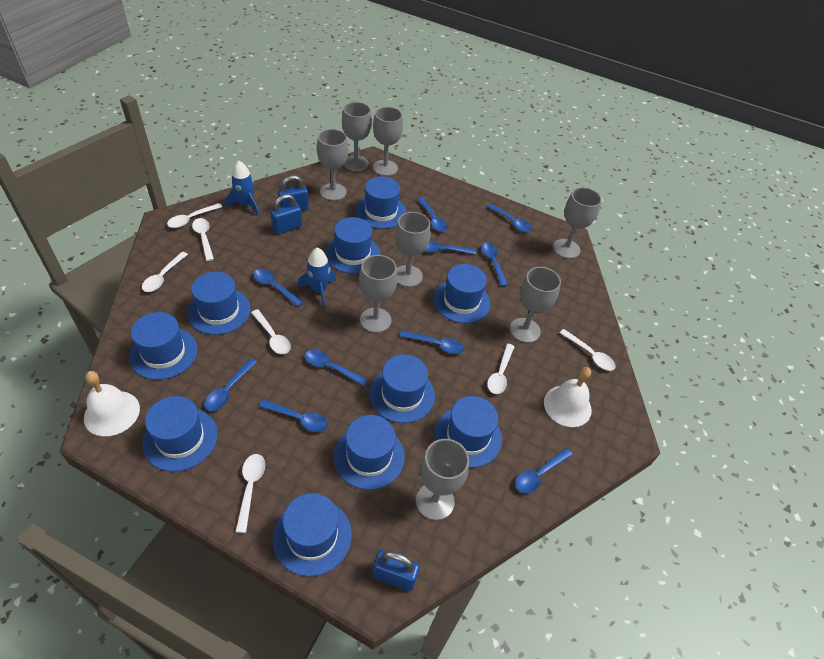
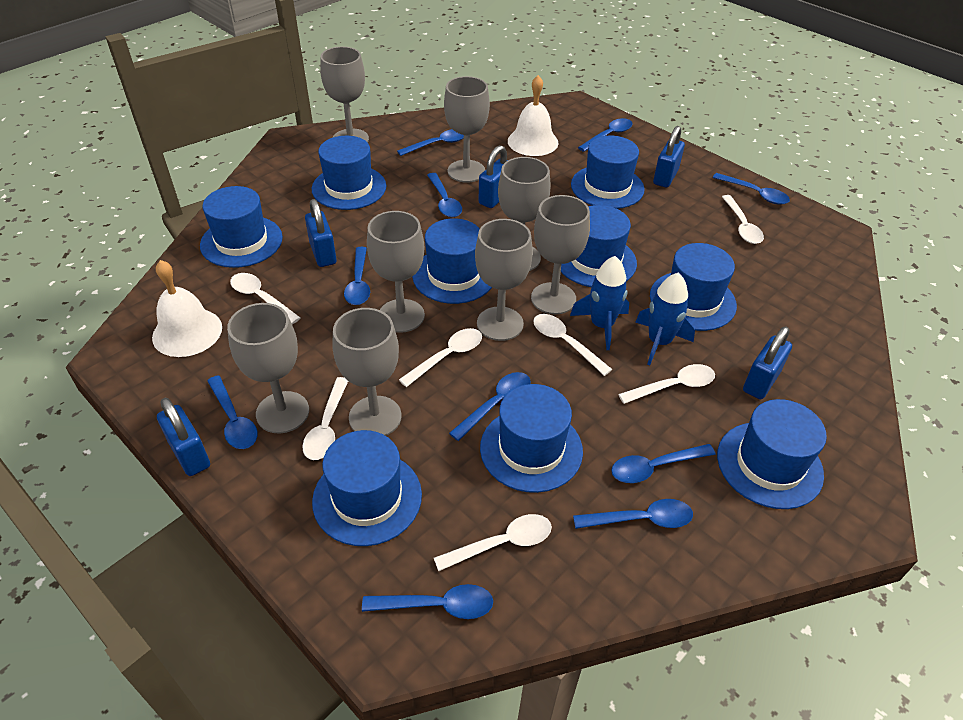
blue hat: [129,312,198,380] [142,396,218,472] [187,272,250,335] [273,493,352,577] [325,217,380,274] [334,415,405,490] [356,177,407,229] [370,354,435,423] [433,264,490,323] [434,396,502,468] = 10 -> [200,186,283,268] [312,136,386,210] [312,430,422,546] [412,218,492,304] [480,384,583,493] [561,205,637,287] [571,136,645,209] [650,243,737,331] [717,399,827,509] = 9
blue padlock: [270,194,302,234] [278,176,309,211] [372,550,420,591] = 3 -> [157,398,210,476] [305,199,337,267] [479,145,508,208] [653,126,685,188] [743,327,792,399] = 5

